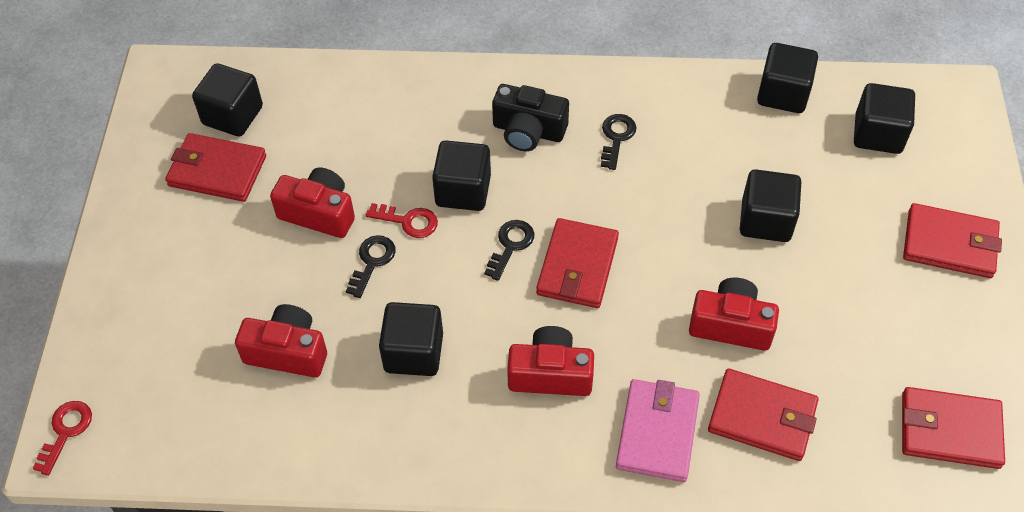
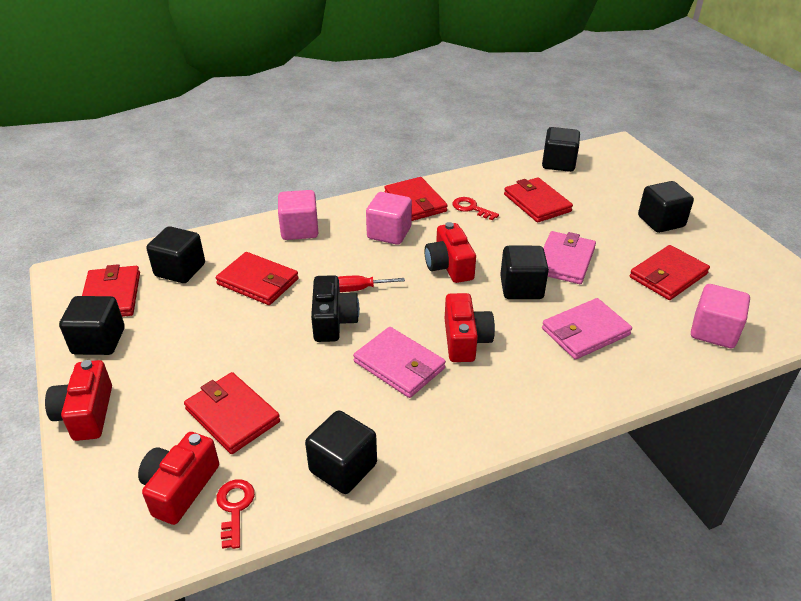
black key: [346,235,396,298] [484,220,534,281] [601,114,637,170] = 3 -> none = 0
pink cube: none = 0 -> [278,190,318,240] [366,192,412,245] [691,284,750,348] = 3
pink wallet: [616,379,700,482] = 1 -> [353,327,446,398] [542,298,632,360] [543,231,596,284] = 3
red screwdriver: none = 0 -> [338,276,405,292] = 1
red wallet: [165,133,266,202] [536,218,619,308] [708,369,819,461] [902,387,1005,469] [903,203,1002,278] = 5 -> [82,264,140,317] [184,372,280,454] [216,252,299,305] [384,177,448,221] [504,177,573,223] [630,245,710,300] = 6

